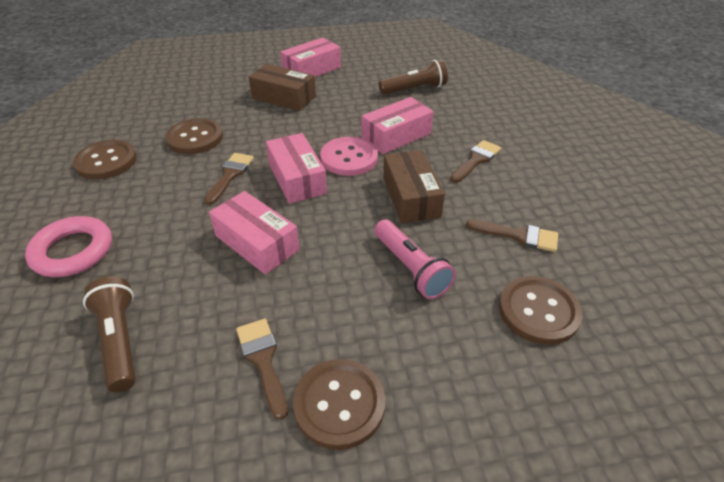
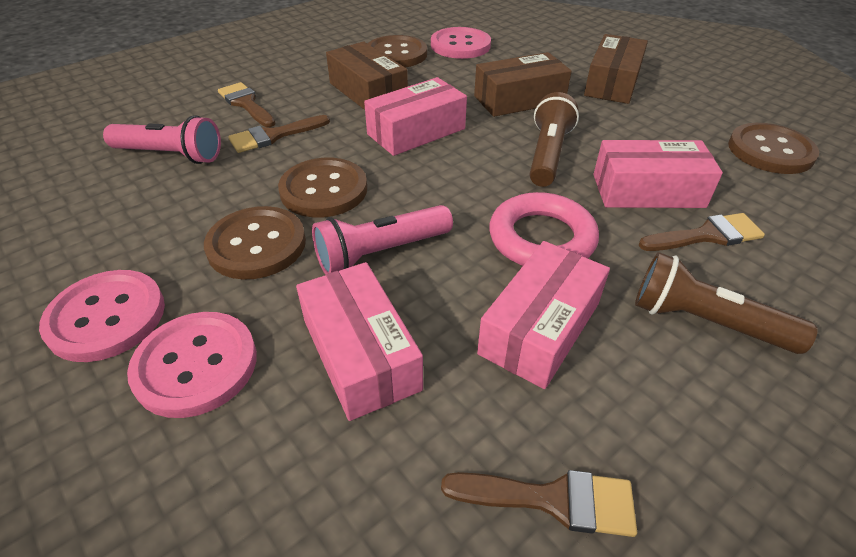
brown box: [248,64,316,111] [383,150,445,223] = 2 -> [326,42,408,110] [474,52,572,117] [584,34,648,104] = 3
pink button: [320,137,378,176] = 1 -> [39,270,165,362] [127,312,257,418] [431,27,491,59] = 3
pink flashlight: [374,219,456,299] = 1 -> [103,115,221,164] [312,205,453,275] = 2

